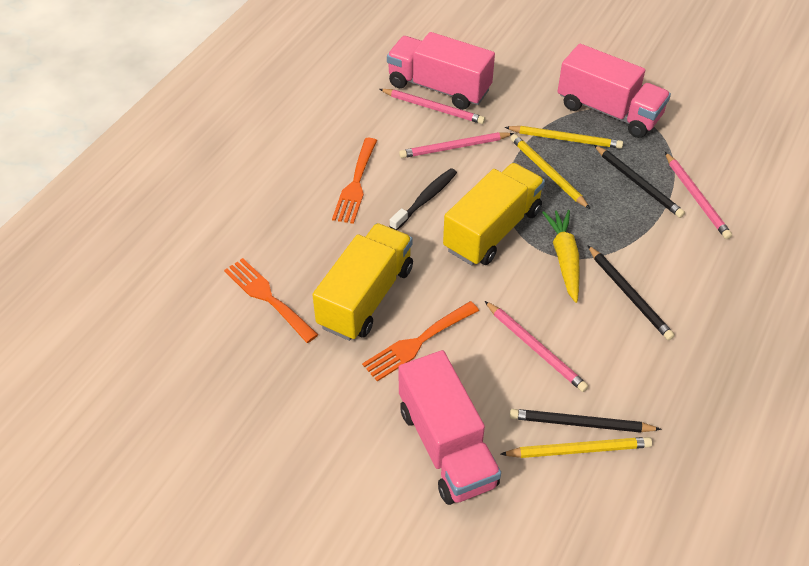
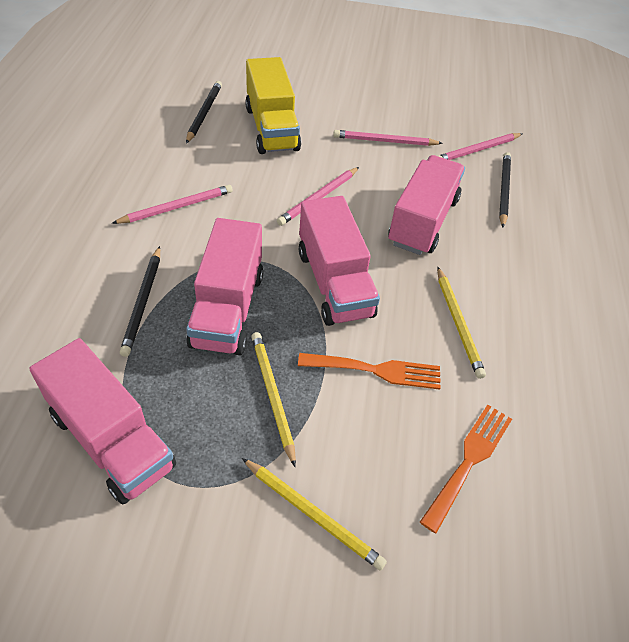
black toothbrush: [390,168,457,230] = 1 -> none = 0
orange fork: [224,258,318,343] [332,138,377,224] [362,301,479,381] = 3 -> [298,353,441,390] [420,404,512,533] = 2
pink truck: [387,32,495,110] [399,350,501,505] [557,44,671,138] = 3 -> [29,338,176,504] [186,218,264,355] [299,196,380,326] [388,155,465,255] = 4
yellow carrot: [542,210,580,303] = 1 -> none = 0
yellow truck: [312,223,413,341] [443,163,545,266] = 2 -> [245,57,301,154] = 1

